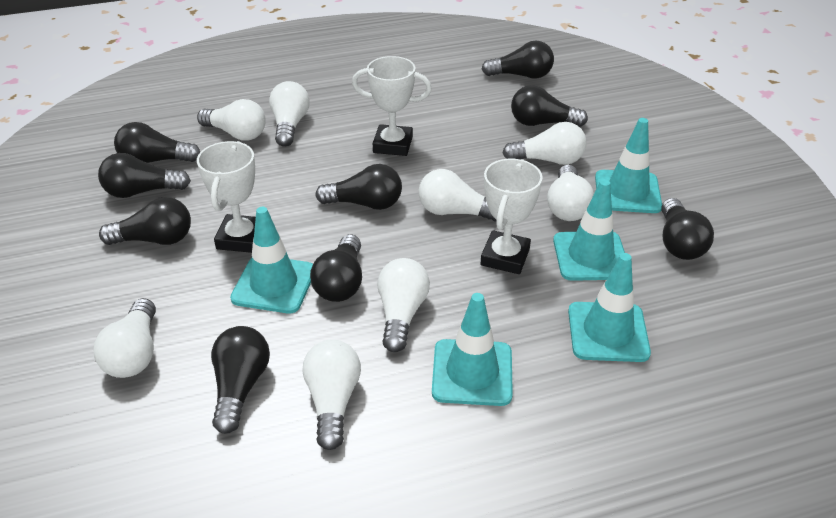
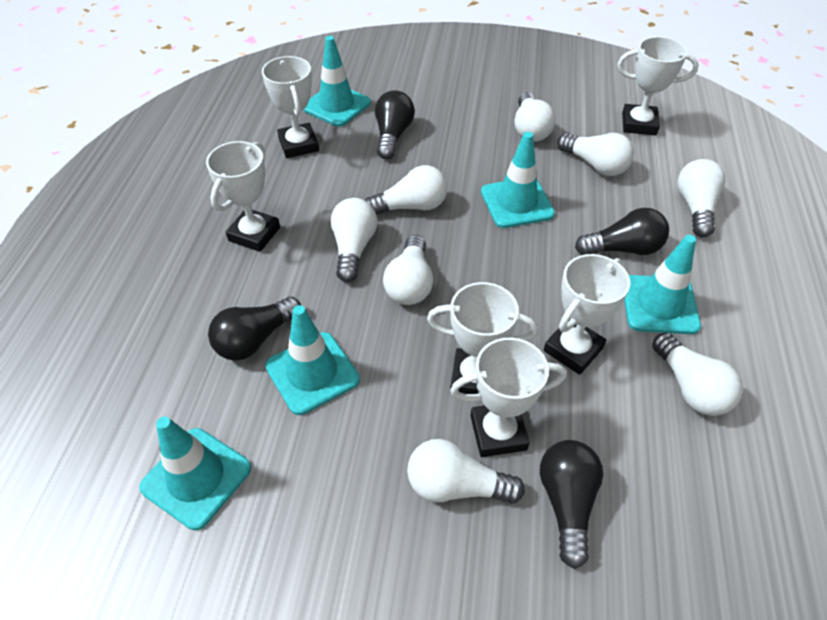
black light bulb: [98,153,191,198] [99,197,191,245] [114,122,200,163] [211,326,270,434] [310,234,362,302] [315,164,402,210] [482,41,554,79] [511,85,588,127] [661,198,714,260] = 9 -> [208,297,301,361] [375,90,415,159] [540,440,603,569] [575,208,669,255] = 4
white trophy: [197,141,256,253] [352,56,432,156] [481,159,543,274] = 3 -> [206,141,280,252] [262,56,319,158] [427,282,538,394] [450,338,567,457] [544,254,630,375] [617,37,699,135] = 6

